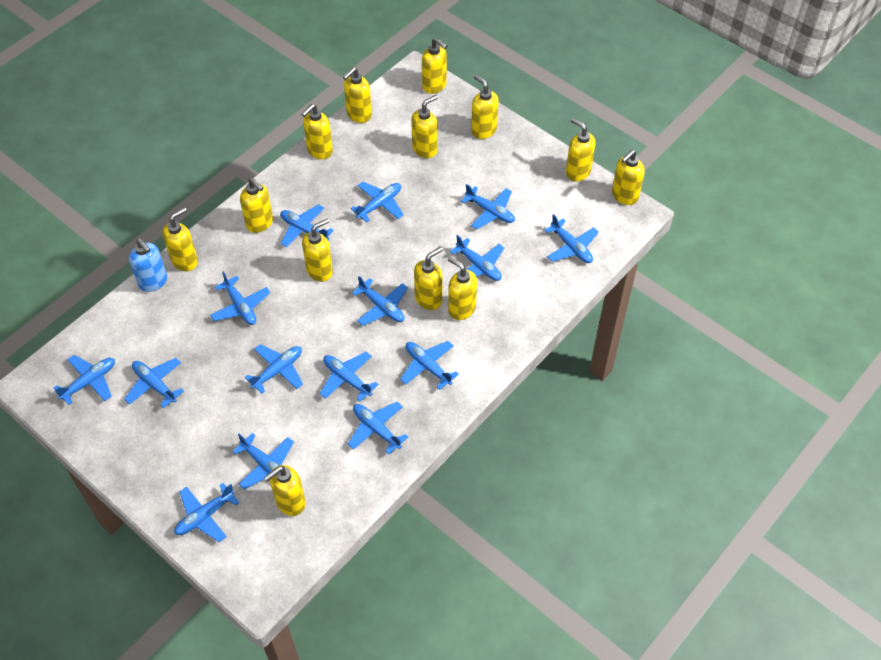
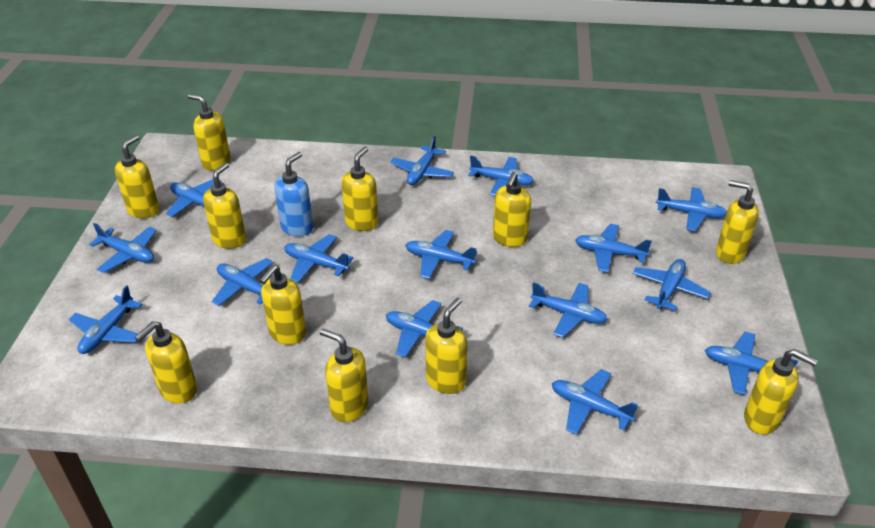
yellow soap dispenser: [163,207,198,271] [240,178,273,233] [264,465,306,516] [301,104,333,159] [302,219,333,282] [343,67,372,123] [411,95,438,158] [414,247,443,310] [422,37,447,94] [448,257,477,320] [471,75,499,139] [566,118,595,181] [612,150,645,205] = 13 -> [115,135,159,218] [135,321,197,403] [188,94,230,170] [203,162,246,249] [259,265,306,345] [320,328,369,422] [341,146,378,231] [425,298,468,394] [493,172,531,247] [716,180,759,264] [744,349,818,435] = 11

